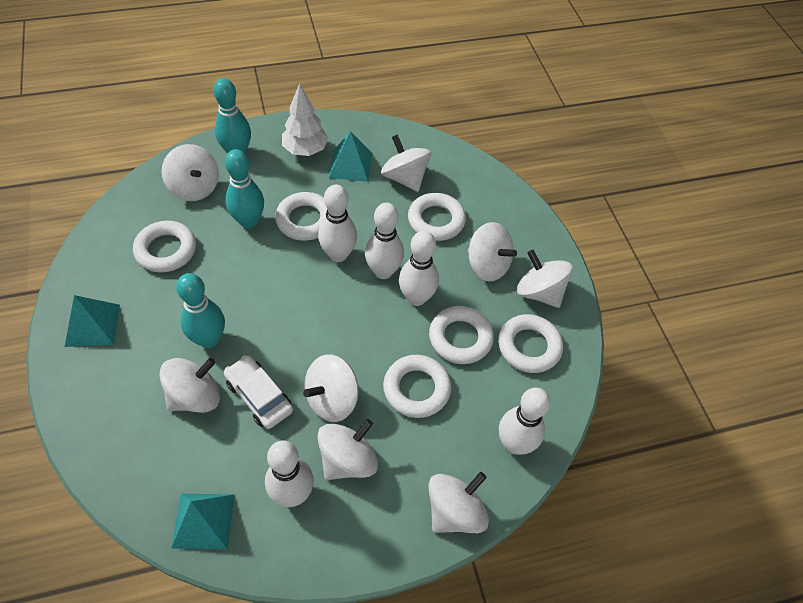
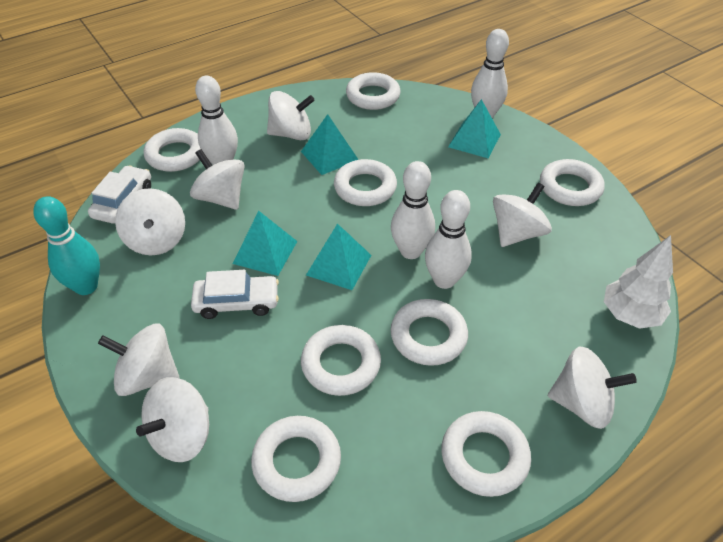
turquoise bowling pin: [176,273,225,348] [213,78,251,153] [225,149,264,229] = 3 -> [33,196,100,295] = 1
turquoise pyramid: [65,295,120,347] [171,494,235,549] [329,131,372,182] = 3 -> [232,211,297,276] [301,114,358,175] [306,223,371,290] [448,99,501,158] = 4
white bowling pin: [265,440,314,507] [318,185,357,262] [365,203,404,279] [399,231,439,306] [499,387,550,455] = 5 -> [195,75,238,165] [391,161,435,259] [425,190,472,289] [471,29,509,119] = 4
white car: [224,355,293,429] = 1 -> [88,165,151,224] [191,270,279,319] = 2
white ring: [133,221,196,273] [275,192,327,241] [383,355,451,418] [408,193,466,241] [429,306,494,364] [498,314,563,373] = 6 -> [144,128,201,172] [251,416,341,502] [301,325,381,396] [334,159,397,206] [346,72,400,110] [390,299,468,366] [441,411,531,497] [540,159,605,206] = 8
white spinning top: [159,358,220,413] [162,144,219,201] [303,354,359,422] [317,419,378,480] [381,134,431,192] [428,472,489,533] [468,222,517,282] [517,250,573,308] = 8 -> [98,324,180,396] [115,188,185,255] [136,377,209,462] [190,149,244,210] [267,91,315,140] [493,183,552,247] [548,346,637,429] = 7

